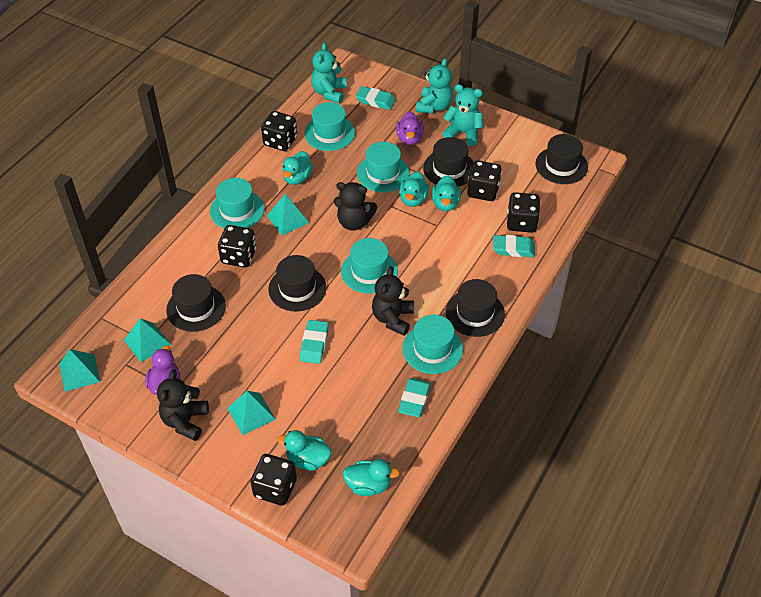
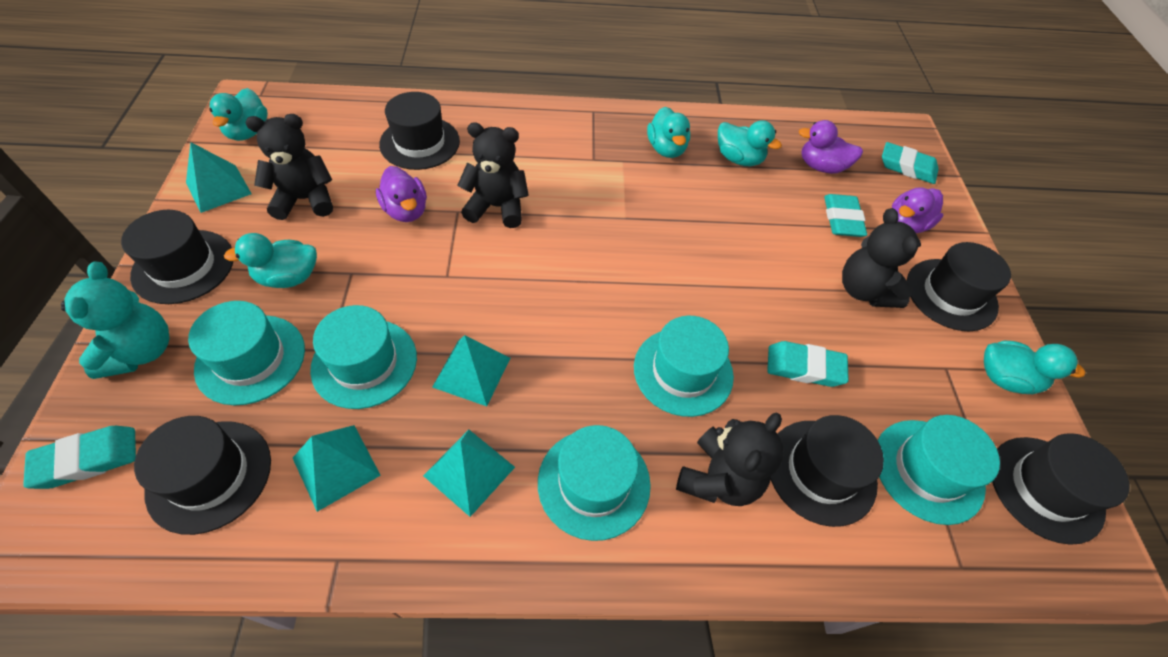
black dice: [218,225,256,268] [250,454,297,506] [261,111,297,151] [467,160,502,201] [507,192,540,233] = 5 -> none = 0
black hat: [166,274,226,332] [268,255,326,312] [423,137,474,187] [446,279,505,337] [535,134,588,184] = 5 -> [121,210,233,304] [134,416,271,535] [379,92,460,170] [771,415,884,527] [907,242,1011,331] [992,433,1130,545] = 6
black teddy bear: [157,369,209,441] [334,182,377,231] [372,266,414,336] = 3 -> [245,114,333,220] [457,123,529,228] [676,412,784,506] [842,208,921,308] = 4
purple duck: [145,345,180,395] [396,112,424,145] = 2 -> [376,166,427,222] [799,120,863,174] [892,187,943,233] = 3
turquoise teddy bear: [311,42,347,104] [416,58,453,113] [443,84,483,146] = 3 -> [61,262,170,379] = 1

